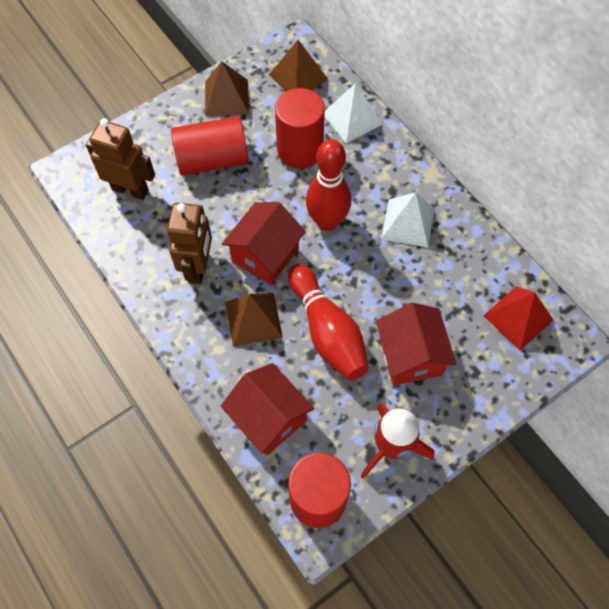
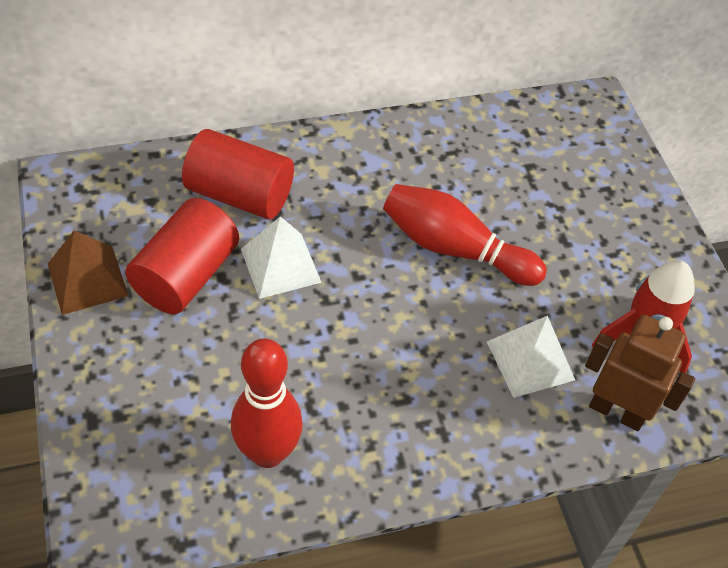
brown pyramid: [205,61,249,116] [225,293,283,347] [269,40,328,91] = 3 -> [48,231,129,315] = 1
brown robot: [86,118,155,200] [167,203,212,284] = 2 -> [585,315,695,431] = 1
red cylinder: [171,116,248,176] [275,88,325,169] [288,452,351,528] = 3 -> [126,198,239,314] [182,129,294,219] = 2
red house: [221,363,314,455] [222,202,306,285] [376,302,457,385] = 3 -> none = 0
red pyramid: [483,286,553,350] = 1 -> none = 0

